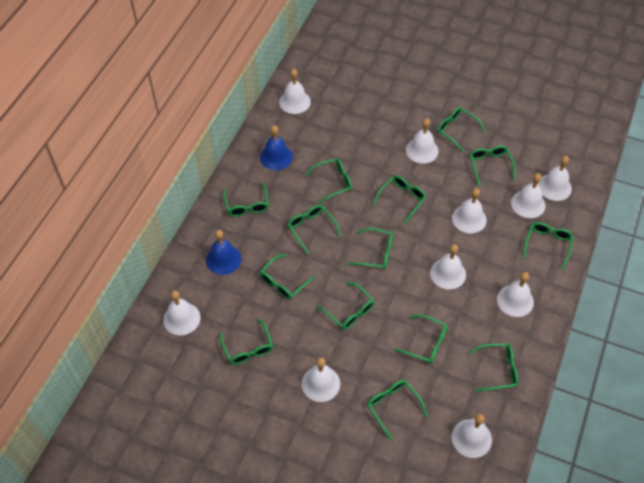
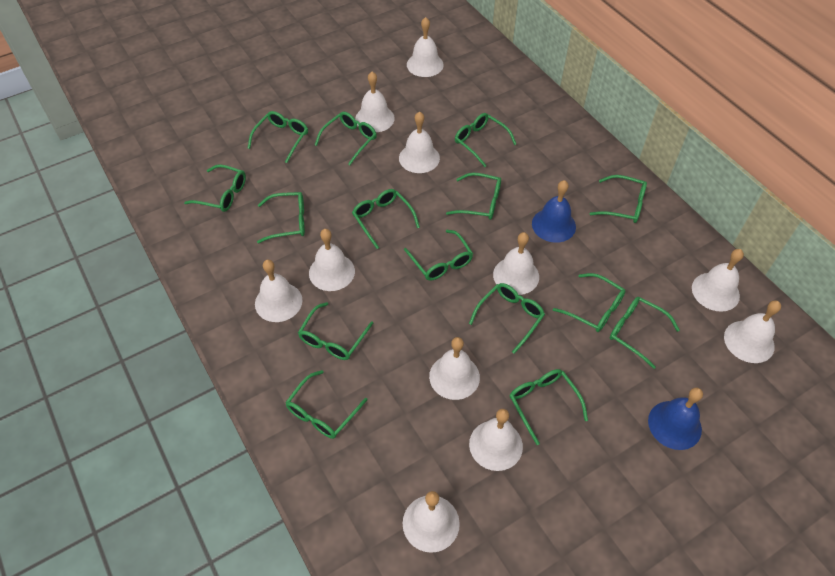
green glasses: [219,319,273,365] [223,182,269,217] [260,254,316,300] [288,205,341,254] [305,158,352,203] [317,282,375,330] [348,228,393,270] [367,380,428,440] [373,176,426,224] [394,314,448,364] [437,107,485,152] [468,344,518,392] [470,146,516,186] [523,222,574,270] = 14 -> [184,164,246,212] [247,111,308,163] [257,192,305,243] [285,370,368,439] [298,302,373,360] [315,112,377,165] [352,189,420,249] [404,230,473,281] [446,173,501,220] [455,113,516,167] [469,283,545,354] [509,369,588,445] [553,273,626,332] [590,175,647,223] [610,297,680,369] = 15
white bell: [163,290,200,335] [279,69,311,114] [302,357,340,402] [406,118,439,164] [430,244,466,289] [452,188,487,233] [452,414,492,458] [497,272,534,317] [511,173,545,218] [538,156,572,201] = 10 -> [255,260,302,322] [309,229,355,291] [355,72,395,132] [399,111,440,173] [403,491,460,553] [407,17,444,77] [429,337,480,400] [469,409,523,471] [493,232,539,295] [692,249,744,312] [724,300,781,363] = 11

